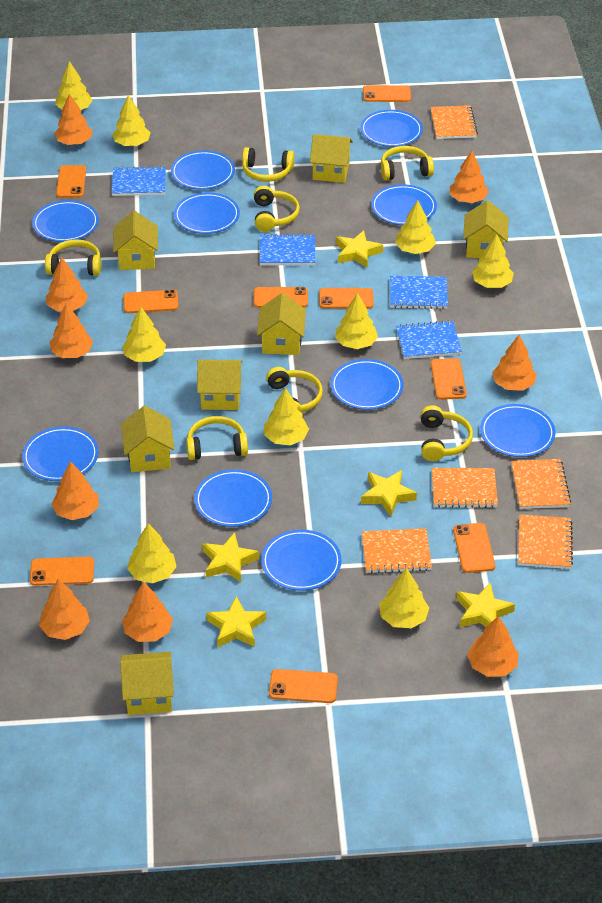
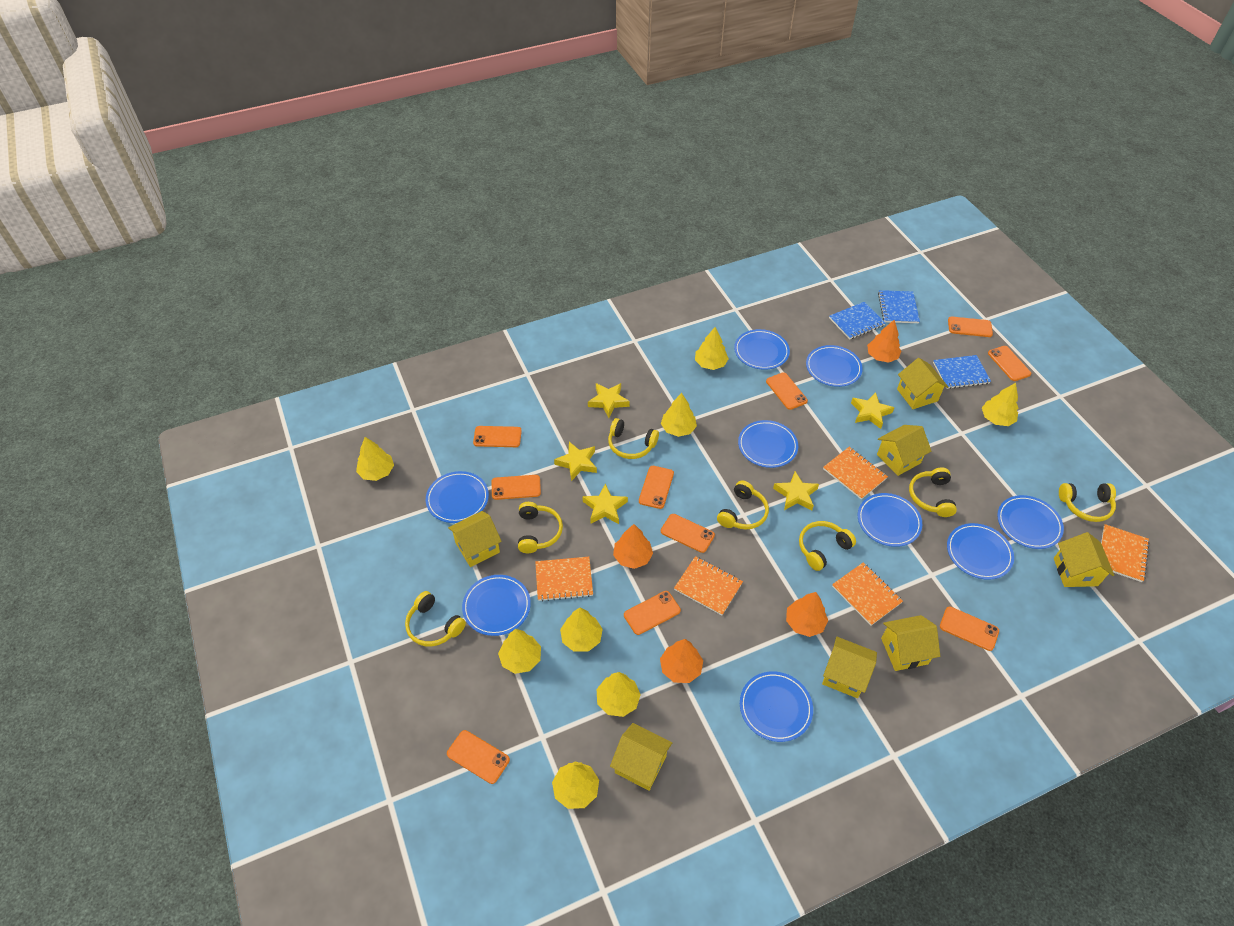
blue notebook: [111,166,166,196] [260,234,315,265] [390,276,448,309] [396,320,462,359] = 4 -> [829,302,886,340] [878,290,920,323] [933,355,991,389] = 3
blue plate: [22,427,98,481] [32,200,99,242] [171,151,235,190] [174,193,240,234] [194,469,272,527] [261,529,342,591] [330,359,403,410] [360,110,423,147] [371,184,437,225] [480,404,556,457] = 10 -> [426,471,489,523] [462,575,531,636] [734,329,790,370] [738,420,798,468] [740,671,813,742] [806,345,863,387] [858,493,922,547] [947,523,1014,580] [997,495,1064,549] = 9
orange phone: [30,557,94,586] [56,165,86,198] [123,290,178,313] [254,287,308,308] [269,669,338,703] [319,288,374,309] [363,85,411,102] [431,358,467,400] [453,523,495,573] = 9 -> [447,730,510,784] [473,426,522,447] [492,475,541,500] [624,591,681,635] [639,466,674,509] [661,514,715,553] [766,372,808,410] [940,606,999,651] [948,317,993,337] [988,346,1031,381] = 10
orange tree: [39,579,90,640] [46,257,88,311] [50,303,93,358] [51,461,99,520] [54,94,93,145] [122,581,173,642] [450,151,489,203] [467,616,519,677] [492,335,537,391] = 9 -> [613,524,653,569] [660,639,703,683] [786,592,828,637] [867,320,901,363] = 4
yellow tree: [55,61,93,110] [113,95,151,146] [122,307,166,362] [127,523,177,583] [264,388,309,445] [335,293,378,349] [379,568,429,628] [395,200,436,254] [472,234,514,288] = 9 -> [356,437,394,481] [498,629,541,674] [552,761,599,809] [560,608,603,652] [597,672,641,717] [661,393,697,437] [695,327,729,370] [982,383,1018,426] = 8

